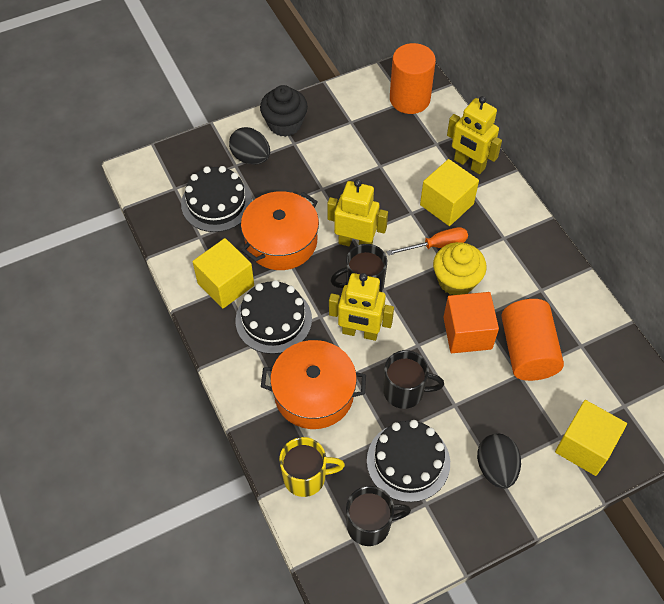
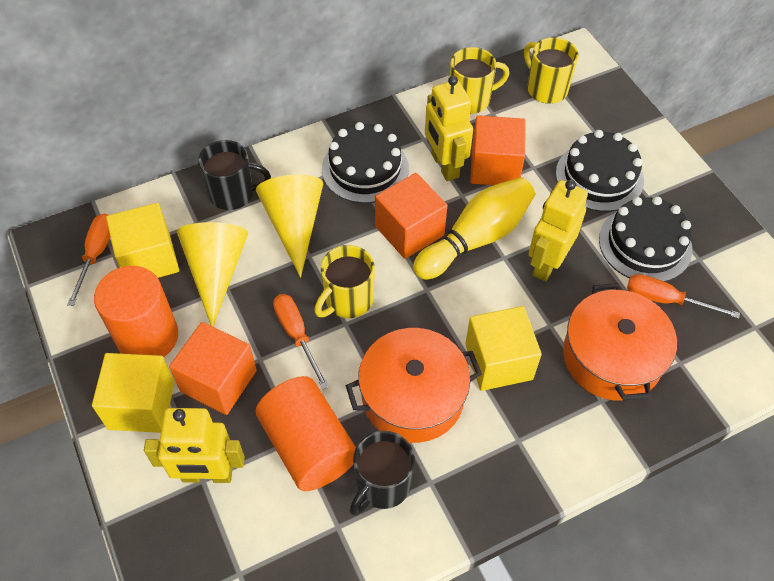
black cupcake: [260,85,308,137] = 1 -> none = 0
black egg: [229,127,270,164] [477,434,521,489] = 2 -> none = 0
black mug: [330,244,387,292] [346,486,411,546] [383,350,444,409] = 3 -> [198,140,271,210] [350,431,415,516] = 2
orange cube: [443,292,499,353] = 1 -> [169,322,257,415] [375,173,447,259] [470,115,526,185] = 3
orange screwdriver: [386,227,468,256] = 1 -> [67,213,110,306] [273,294,329,389] [627,274,740,319] = 3
yellow bowling pin: none = 0 -> [413,177,535,280] = 1
yellow cone: none = 0 -> [177,222,248,327] [256,175,323,278] = 2
yellow cupcake: [433,242,487,295] = 1 -> none = 0
yellow mug: [279,437,345,497] = 1 -> [314,245,375,318] [450,47,509,114] [524,37,578,104] = 3

